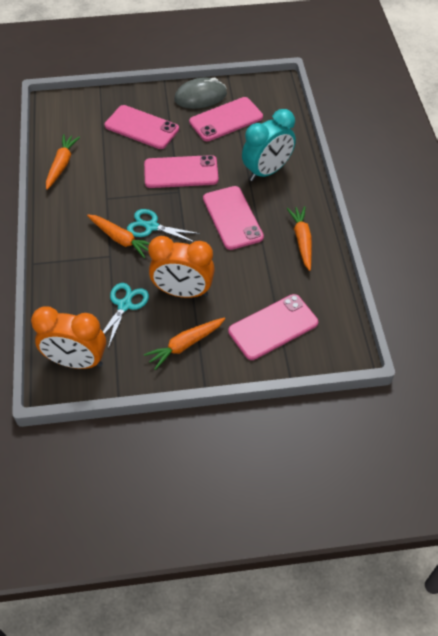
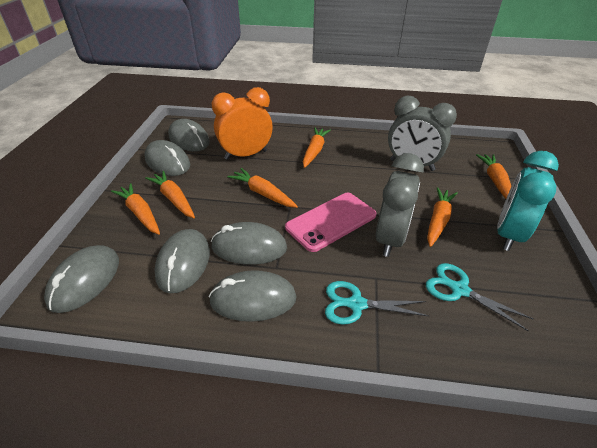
grey clock: none = 0 -> [376,153,424,257] [388,96,457,171] = 2
grey mouse: [174,78,227,109] = 1 -> [44,245,119,313] [144,140,190,176] [154,229,210,293] [168,119,210,151] [209,270,297,322] [211,222,287,265] = 6
orange carrot: [46,134,80,190] [87,214,150,258] [144,317,225,370] [287,206,312,271] = 4 -> [111,183,160,235] [145,171,195,218] [227,168,298,208] [303,128,331,168] [427,187,458,247] [476,154,512,199] = 6
orange clock: [31,307,106,369] [148,236,215,298] = 2 -> [212,87,273,160] = 1
pink phone: [105,105,179,149] [144,155,219,188] [189,97,263,141] [203,186,264,250] [228,294,318,360] = 5 -> [285,193,377,252] = 1

